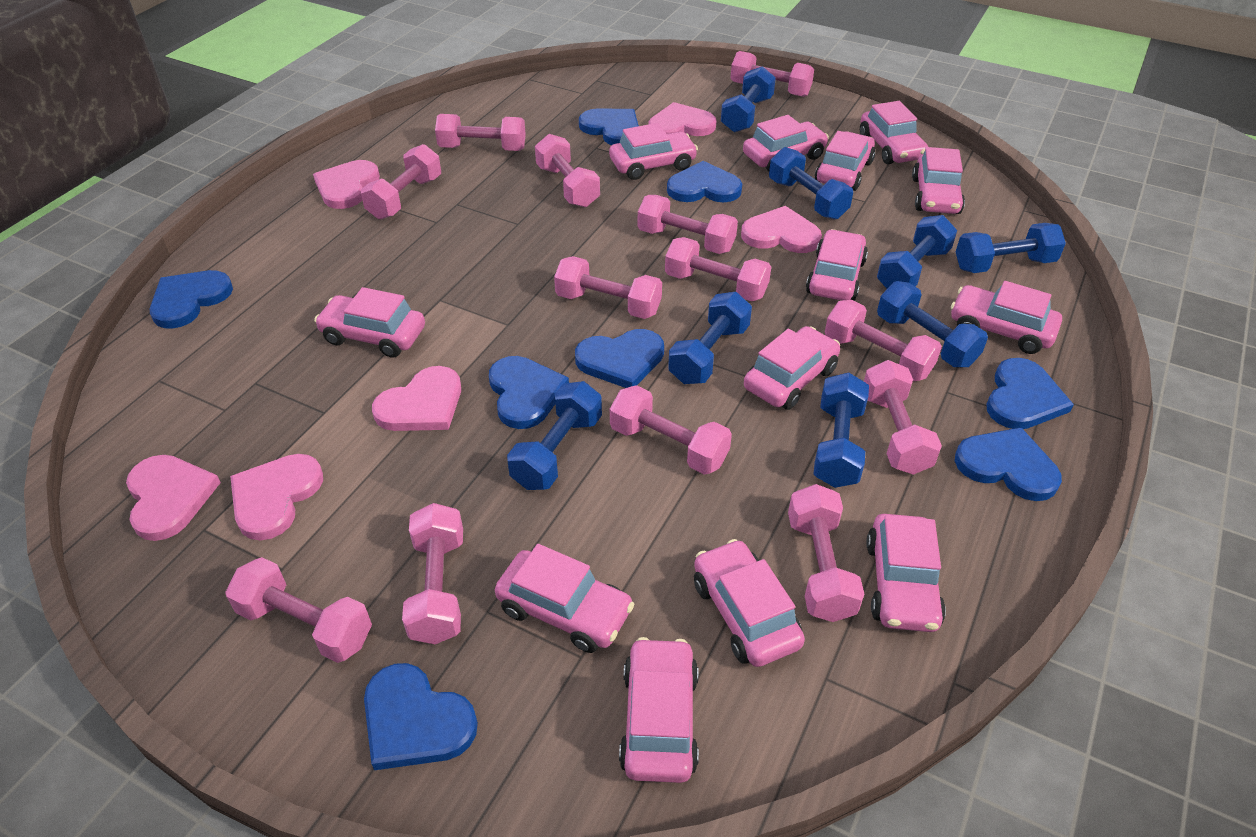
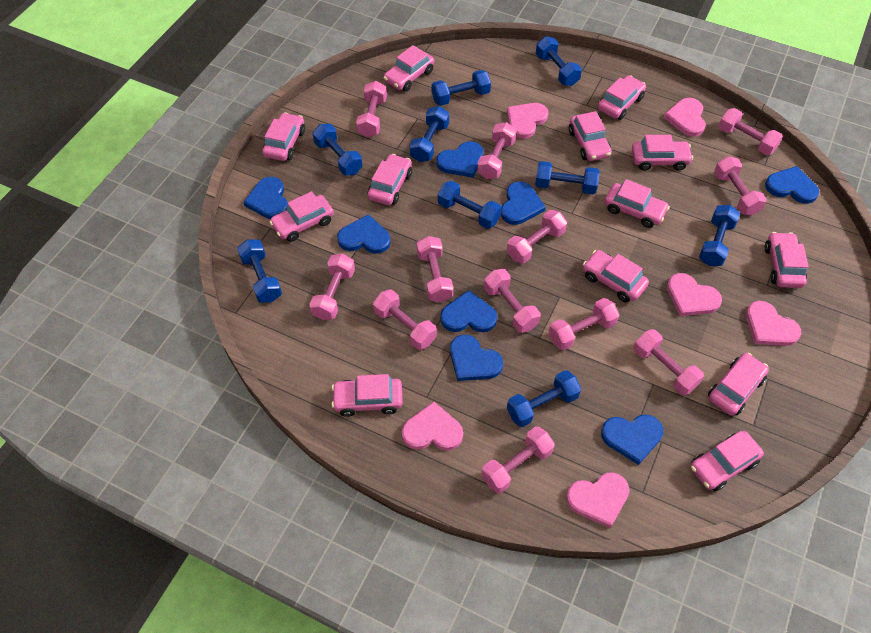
blue dumbbell: [507,381,602,490] [668,292,752,384] [721,66,776,133] [769,147,853,219] [814,372,869,488] [877,215,957,289] [877,281,988,367] [956,223,1066,273] = 8 -> [237,239,282,303] [313,124,363,175] [410,106,449,162] [432,70,491,106] [438,181,502,229] [507,370,581,427] [535,161,600,194] [536,36,582,86] [699,205,740,266] = 9
pink dumbbell: [225,557,372,663] [361,144,441,219] [402,503,463,644] [435,114,526,151] [535,134,600,207] [554,256,662,319] [610,385,732,475] [638,195,738,254] [665,237,771,301] [730,51,814,97] [788,484,864,622] [825,300,942,381] [864,360,942,475] = 13 -> [309,254,355,320] [356,81,387,137] [373,290,437,350] [417,236,453,302] [477,122,516,179] [481,426,555,493] [484,269,541,333] [507,210,567,264] [549,298,619,350] [633,329,704,396] [714,156,767,216] [718,108,783,155] = 12

